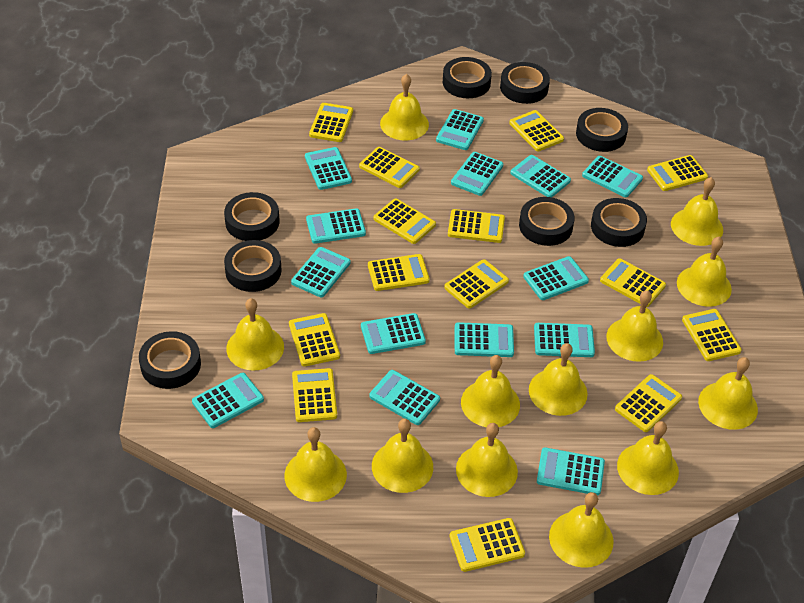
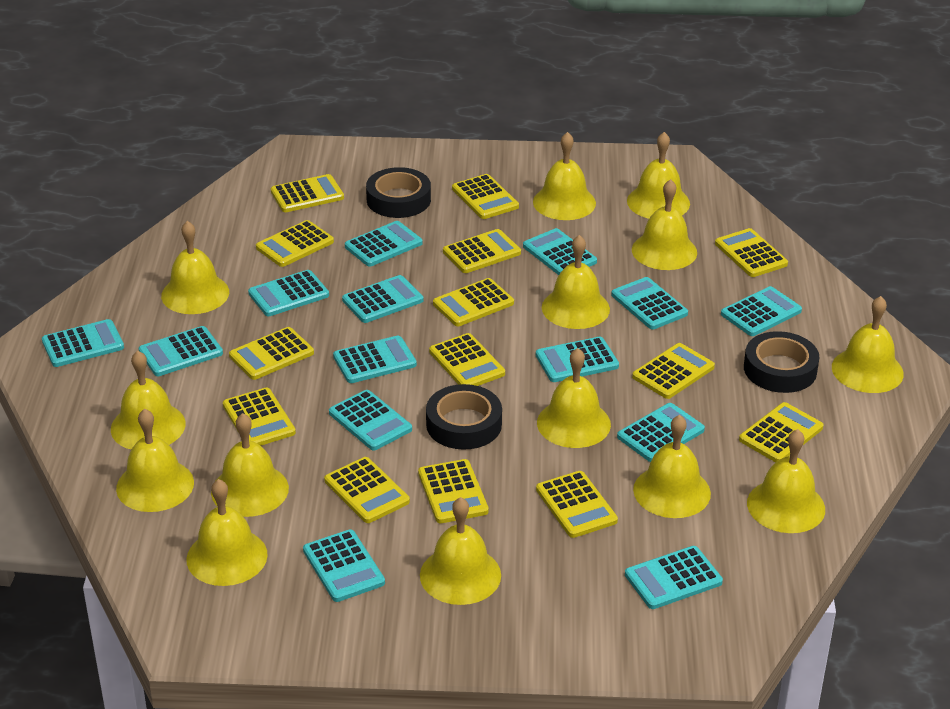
black tape: [139,331,201,389] [224,192,280,241] [224,240,282,292] [443,57,492,98] [500,62,550,104] [519,197,575,246] [576,108,628,152] [591,198,647,247] = 8 -> [366,167,431,218] [426,384,502,450] [744,331,819,393] = 3
yellow bell: [226,298,284,371] [284,427,347,502] [372,419,433,493] [380,74,429,141] [456,423,518,497] [461,355,520,427] [529,343,588,416] [549,492,614,568] [606,290,663,362] [617,421,679,495] [671,177,723,246] [677,237,732,307] [698,357,758,430] = 13 -> [111,351,186,450] [116,408,194,512] [161,221,229,314] [187,479,268,586] [211,413,289,517] [420,497,501,605] [533,132,596,220] [537,348,611,448] [542,235,610,329] [627,132,690,219] [632,179,697,270] [633,415,711,518] [747,429,825,533] [832,296,904,393] = 14

